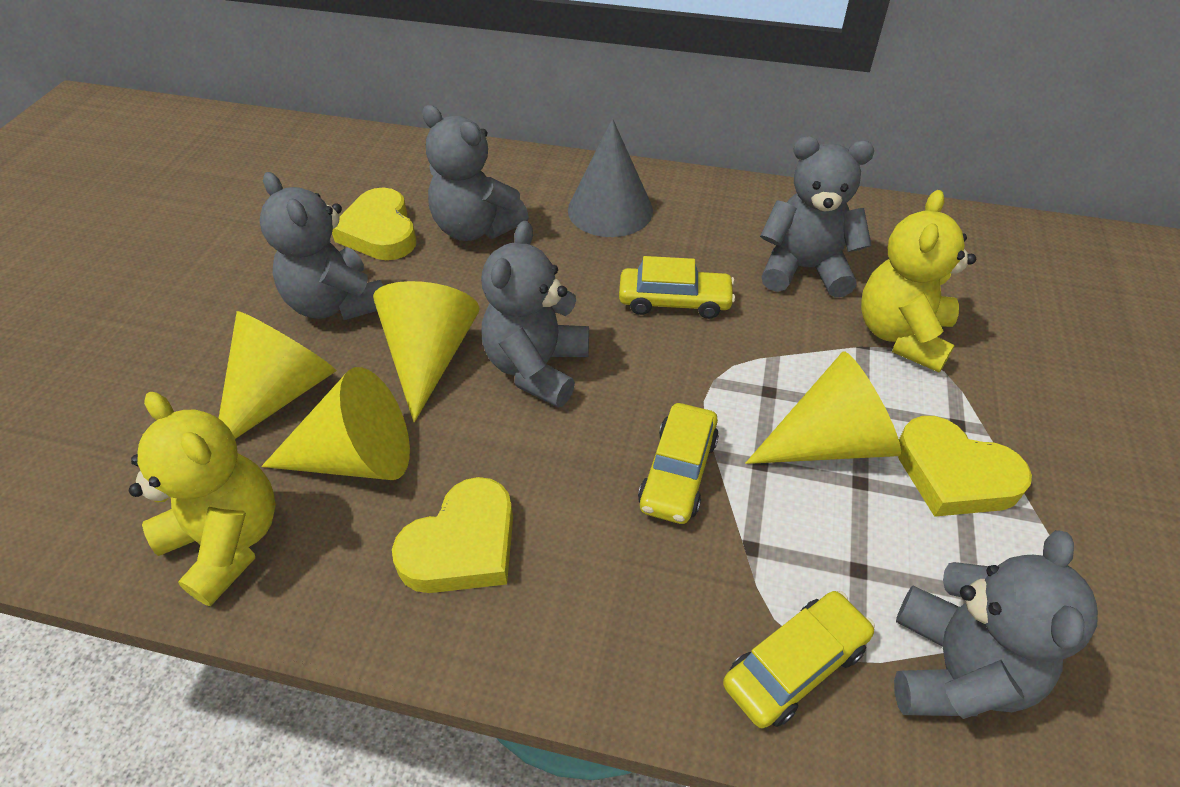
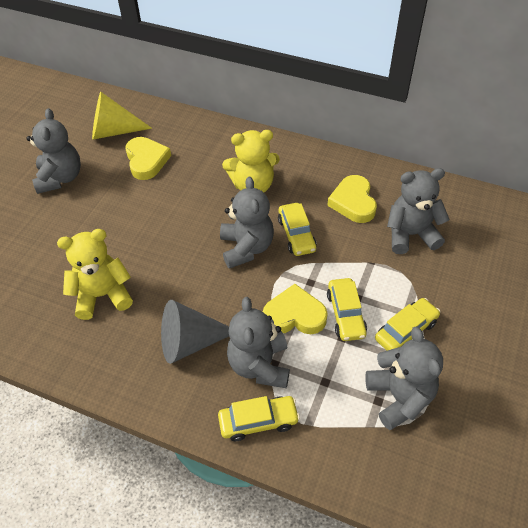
yellow car: [619,256,735,319] [638,403,719,524] [723,591,875,728] = 3 -> [218,396,300,441] [278,203,317,256] [327,278,367,341] [375,298,440,351] = 4
yellow cone: [219,311,336,439] [261,367,410,480] [373,281,480,423] [746,351,901,464] = 4 -> [92,92,152,140] = 1

